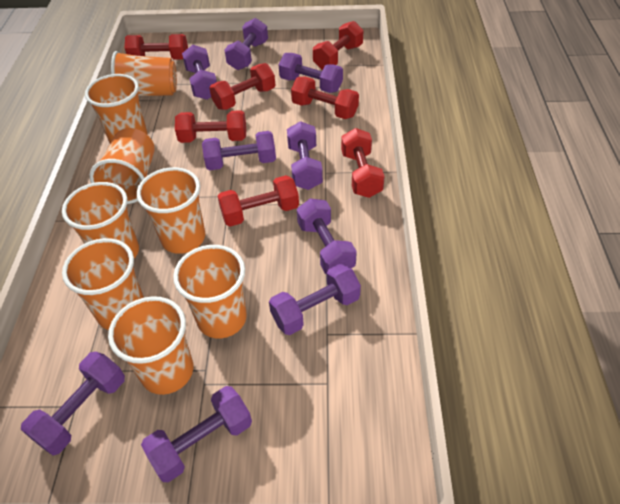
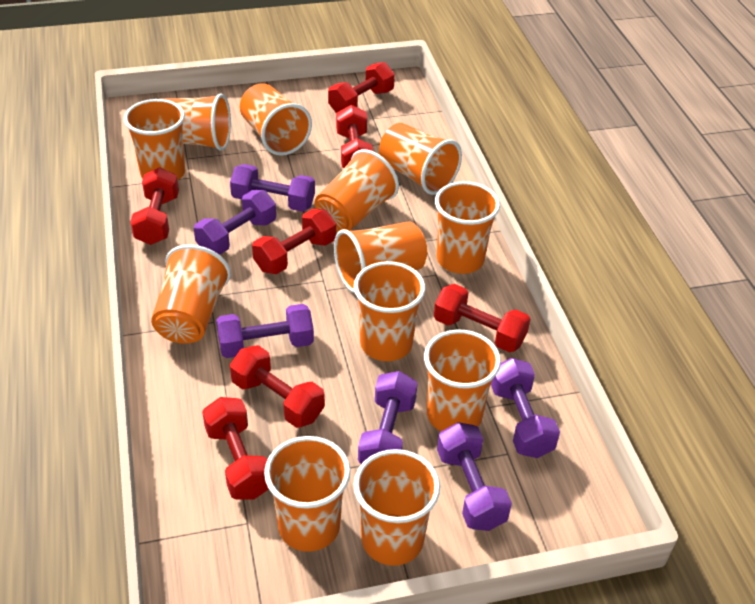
orange cup: [62,182,139,259] [62,238,144,330] [85,74,148,143] [90,128,155,204] [108,296,193,395] [111,51,177,96] [137,167,205,254] [173,245,247,338] = 8 -> [124,99,185,180] [151,245,231,344] [160,93,231,151] [240,83,312,156] [264,436,351,552] [314,149,399,232] [334,221,427,293] [354,261,425,361] [354,449,440,566] [379,123,462,195] [424,329,501,431] [435,181,500,274] = 12
purple dumbbell: [21,352,125,455] [141,386,252,482] [182,45,217,100] [202,131,276,170] [224,18,268,70] [269,264,361,335] [279,53,343,93] [287,121,323,190] [297,198,357,274] = 9 -> [194,190,276,255] [216,304,314,358] [230,164,315,212] [358,371,418,464] [437,422,512,531] [491,358,560,458] = 6

